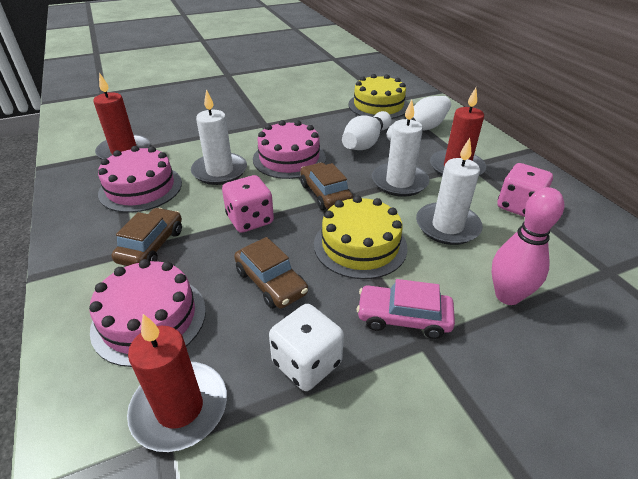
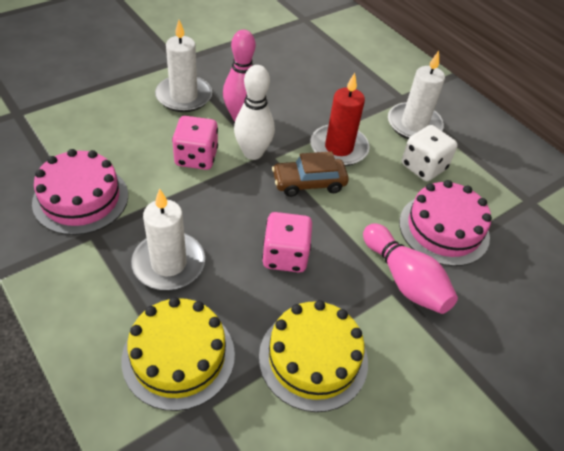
brown car: [112,208,182,266] [234,237,308,309] [300,163,353,210] = 3 -> [272,151,349,197] = 1
pink bowling pin: [492,187,564,305] = 1 -> [223,30,256,121] [363,224,458,314] = 2
pink cake: [89,259,206,367] [98,146,182,213] [253,120,326,179] = 3 -> [32,149,128,235] [399,180,492,266] = 2
pink car: [357,279,455,339] = 1 -> none = 0
red candle: [93,72,150,159] [127,314,227,452] [430,88,486,176] = 3 -> [310,73,370,166] = 1
white bowling pin: [342,111,392,150] [387,96,451,141] = 2 -> [234,65,275,160] = 1

